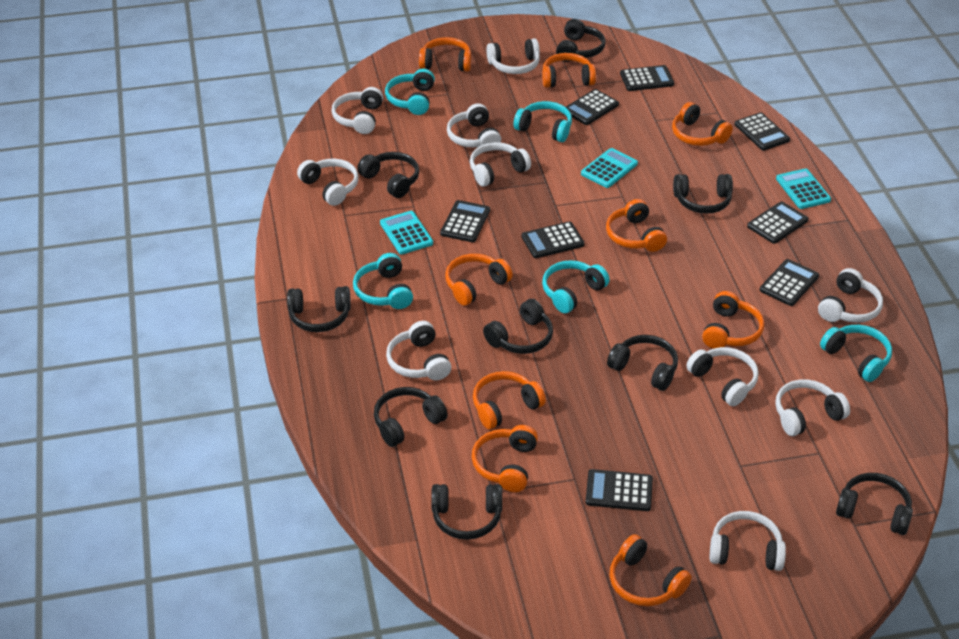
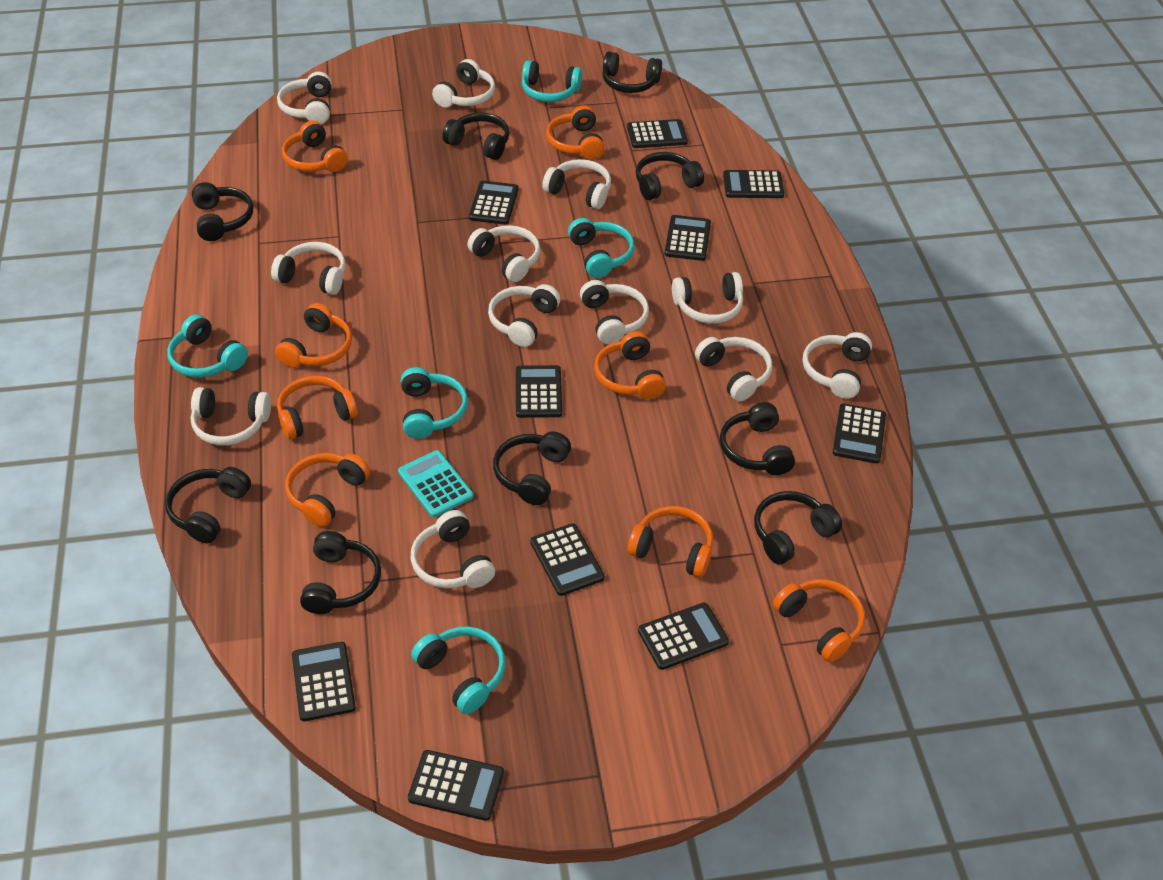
black calculator: [440,200,490,242] [521,221,584,258] [566,89,619,125] [585,469,653,511] [620,65,674,91] [734,112,790,151] [747,202,808,244] [760,259,819,306] = 8 -> [292,642,356,721] [408,750,504,821] [469,181,519,225] [516,365,562,418] [530,523,605,596] [627,119,688,148] [638,603,729,670] [665,215,711,261] [723,170,784,198] [833,403,886,464] = 10
orange headphones: [419,37,472,72] [445,254,513,306] [472,425,538,492] [473,371,546,429] [542,53,596,88] [606,199,667,252] [610,534,692,606] [672,102,733,146] [702,291,764,349] = 9 -> [275,303,352,368] [277,376,358,439] [282,121,348,172] [285,453,370,527] [546,105,604,160] [594,331,666,399] [627,506,713,577] [773,579,865,662] = 8
turquoise calculator: [380,211,433,254] [581,148,638,188] [776,168,831,209] = 3 -> [398,450,473,517] = 1
white headphones: [297,159,358,206] [331,87,383,134] [386,321,451,380] [447,103,501,151] [470,142,531,187] [486,38,540,74] [686,347,759,406] [710,511,786,571] [775,379,850,436] [818,268,883,323] = 10 -> [191,387,271,446] [271,242,346,295] [277,72,332,124] [411,510,495,588] [432,59,495,108] [467,225,540,282] [488,284,561,347] [542,159,611,209] [580,280,649,344] [672,272,743,324] [695,337,772,402] [802,332,872,399] = 12

